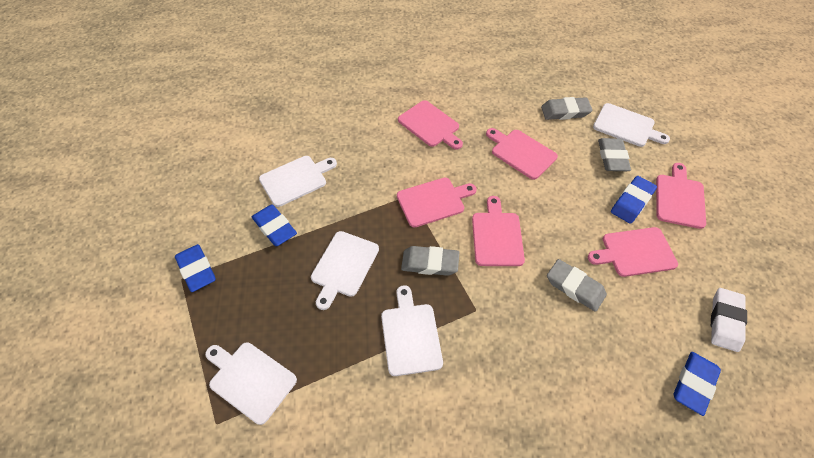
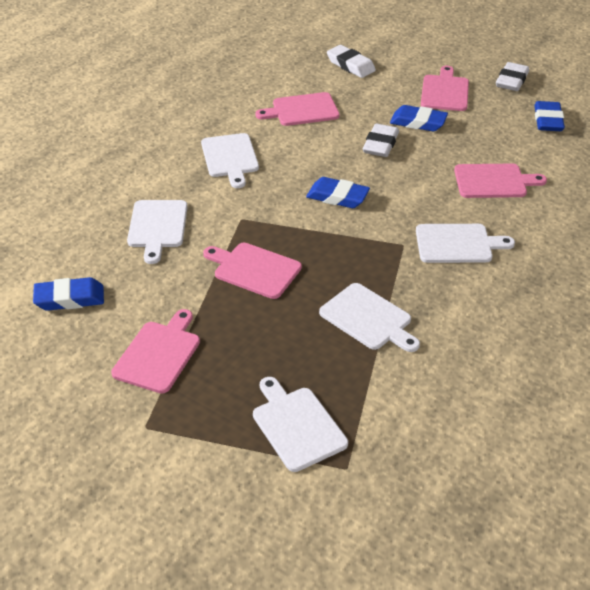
grey eraser: [401,246,459,276] [541,97,592,120] [547,259,607,312] [598,138,631,171] = 4 -> none = 0
pink cutting board: [397,178,477,228] [398,100,463,150] [472,196,525,266] [486,128,558,180] [588,227,678,277] [656,163,706,229] = 6 -> [111,309,200,394] [203,243,302,299] [255,92,340,126] [421,66,469,111] [454,164,547,198] = 5
white eraser: [711,288,747,352] = 1 -> [327,45,376,78] [362,124,399,157] [496,62,529,91] = 3

